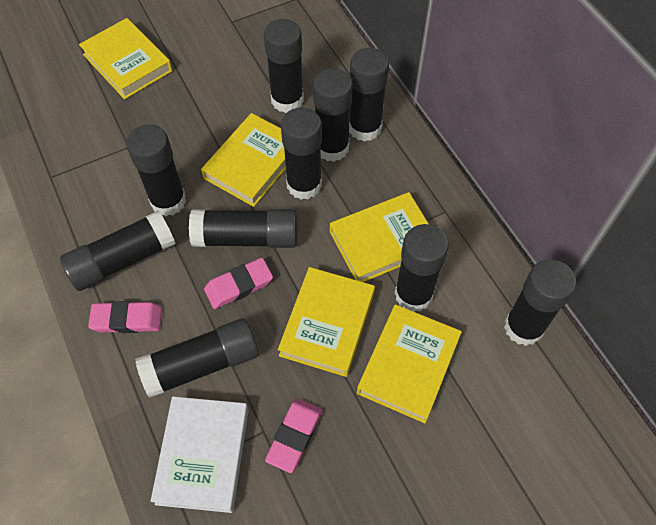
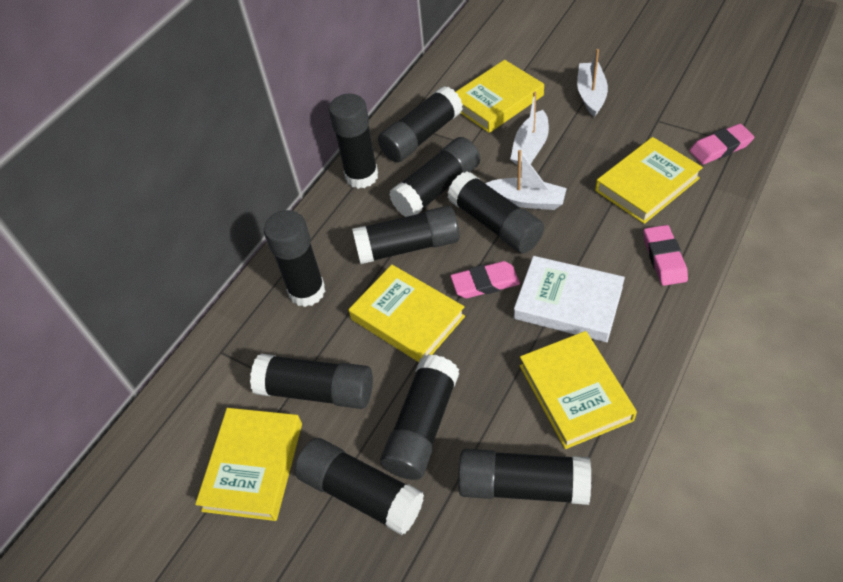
white boat: none = 0 -> [485,150,567,210] [510,92,549,166] [577,49,608,117] = 3

